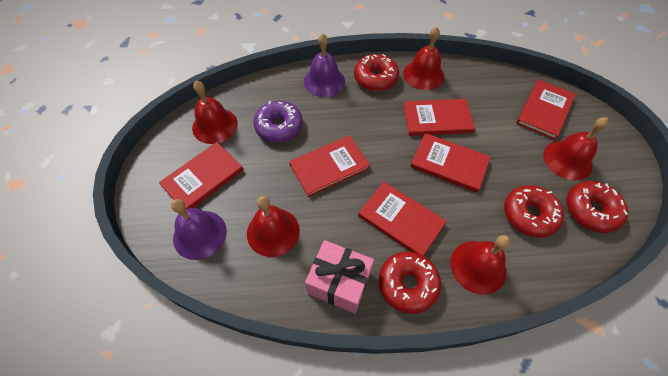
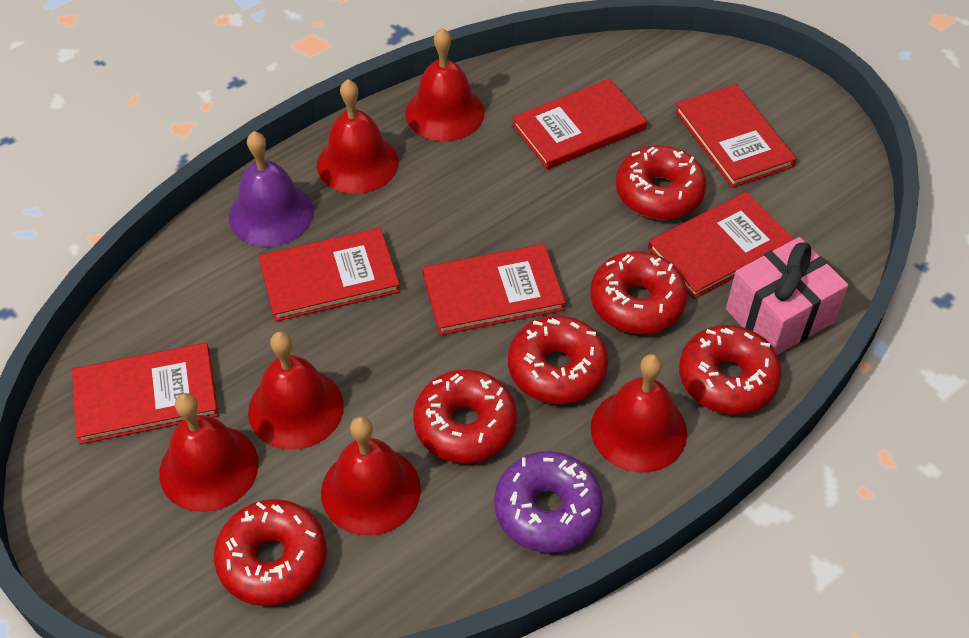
purple bell: [171,199,227,260] [304,34,345,97] = 2 -> [229,131,314,247] = 1
red bell: [192,81,238,144] [247,196,300,257] [403,27,445,90] [451,235,511,295] [543,117,609,180] = 5 -> [159,393,258,512] [248,331,344,450] [317,79,399,194] [321,417,421,536] [405,28,485,141] [591,354,687,473] = 6
red donut: [354,54,399,91] [379,252,441,314] [504,185,564,238] [566,181,628,233] = 4 -> [214,499,327,606] [413,369,517,463] [508,316,608,404] [590,251,687,334] [616,145,707,220] [679,325,782,415] = 6

